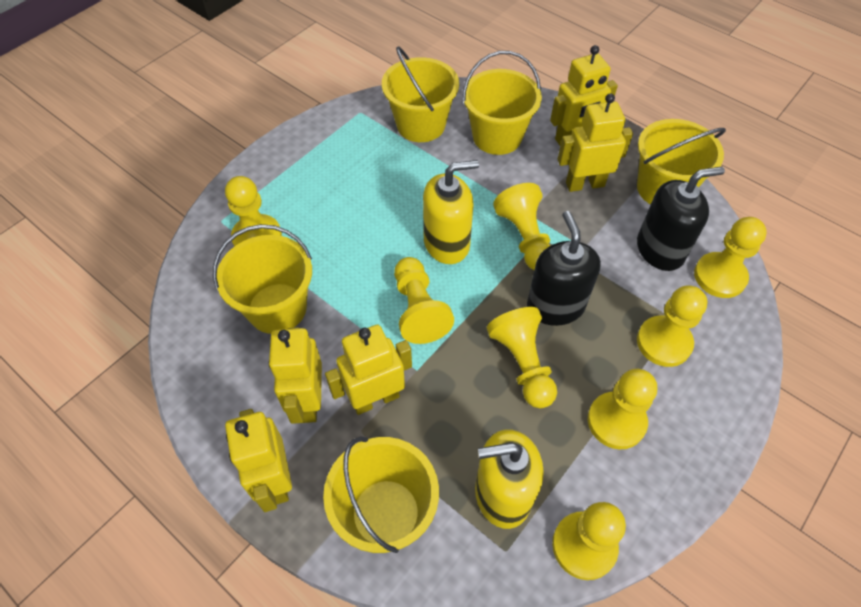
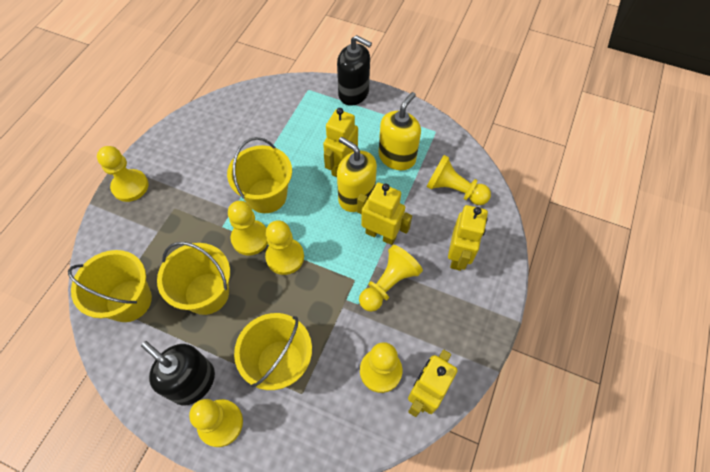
yellow bucket: [213,224,312,334] [323,437,439,553] [382,46,459,142] [462,51,542,155] [637,119,726,204] = 5 -> [68,250,152,322] [157,242,230,315] [227,137,292,213] [234,313,312,390] = 4
yellow pawn: [225,176,282,246] [394,257,454,344] [487,307,557,408] [493,183,550,270] [552,502,626,580] [588,369,657,449] [637,286,707,367] [694,217,767,298] = 8 -> [97,146,149,202] [189,399,243,447] [228,201,268,255] [265,220,304,275] [359,245,423,312] [360,342,402,393] [426,155,491,205] = 7
yellow robot: [225,409,292,512] [269,328,322,424] [325,325,412,415] [550,45,618,146] [558,93,633,192] = 5 -> [323,108,358,177] [357,183,412,245] [408,350,457,417] [448,205,488,271] = 4

